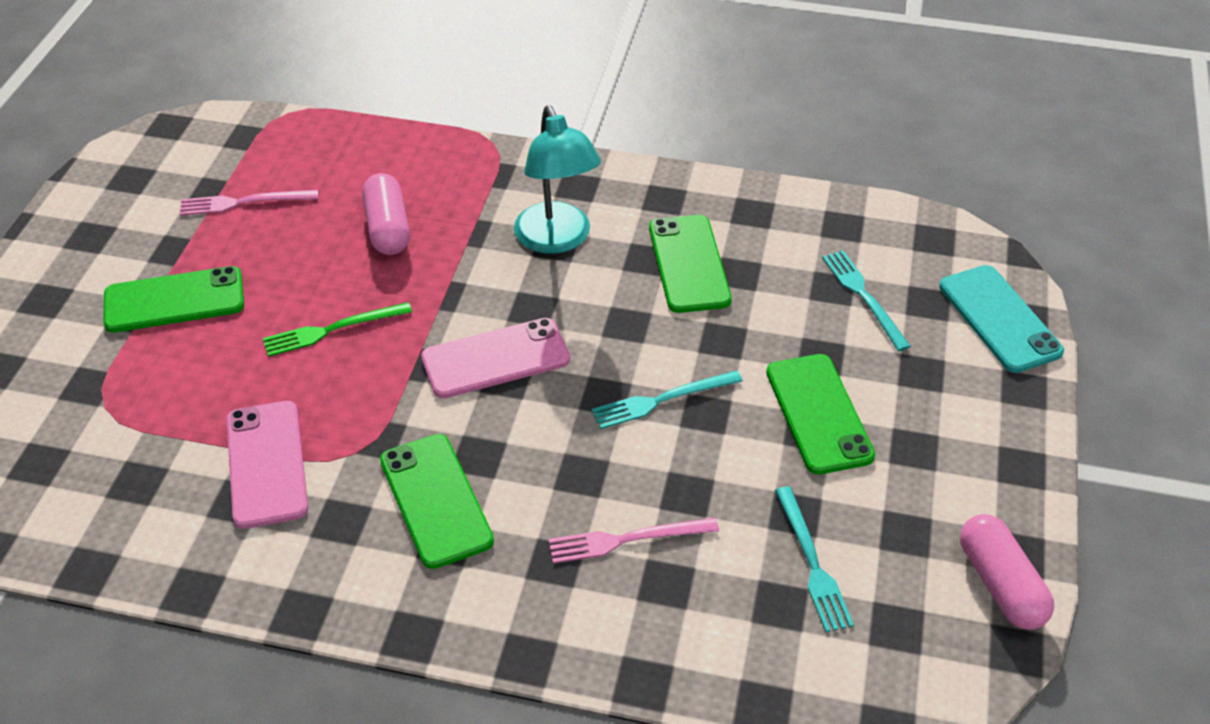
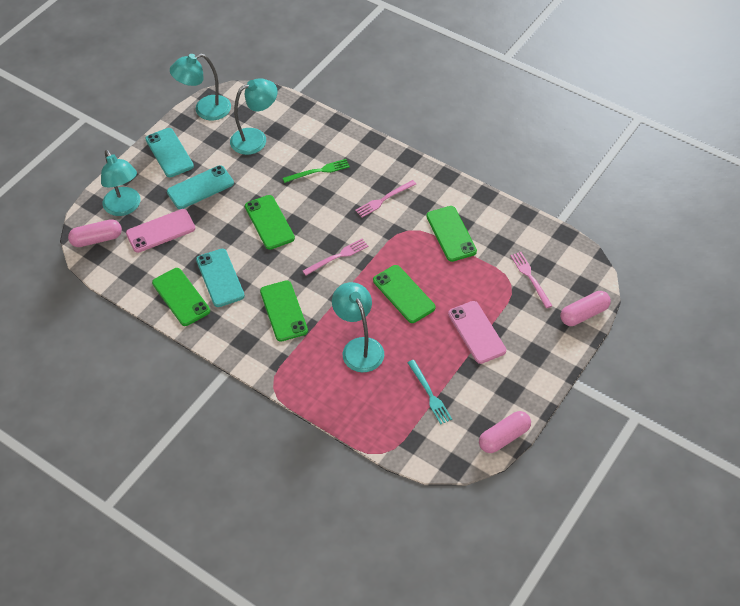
green phone: [103,266,244,333] [380,434,494,569] [649,215,732,313] [766,354,875,475] = 4 -> [152,268,210,326] [245,195,295,250] [260,280,308,342] [373,265,436,323] [426,206,477,262] = 5
pink capsule: [362,173,410,255] [960,514,1054,630] = 2 -> [68,219,122,247] [479,411,531,453] [560,291,611,326] = 3
pink fork: [180,190,318,216] [549,518,719,563] = 2 -> [303,239,368,275] [355,180,416,217] [510,252,552,308] = 3
turquoise fork: [591,370,743,429] [775,486,854,632] [822,250,911,351] = 3 -> [408,360,452,425] = 1
turquoise lamp: [514,105,601,254] = 1 -> [101,150,141,216] [170,54,231,120] [230,78,278,155] [332,282,384,372] = 4
turquoise phone: [939,265,1064,373] = 1 -> [145,128,194,177] [167,165,234,209] [196,249,245,307] = 3

